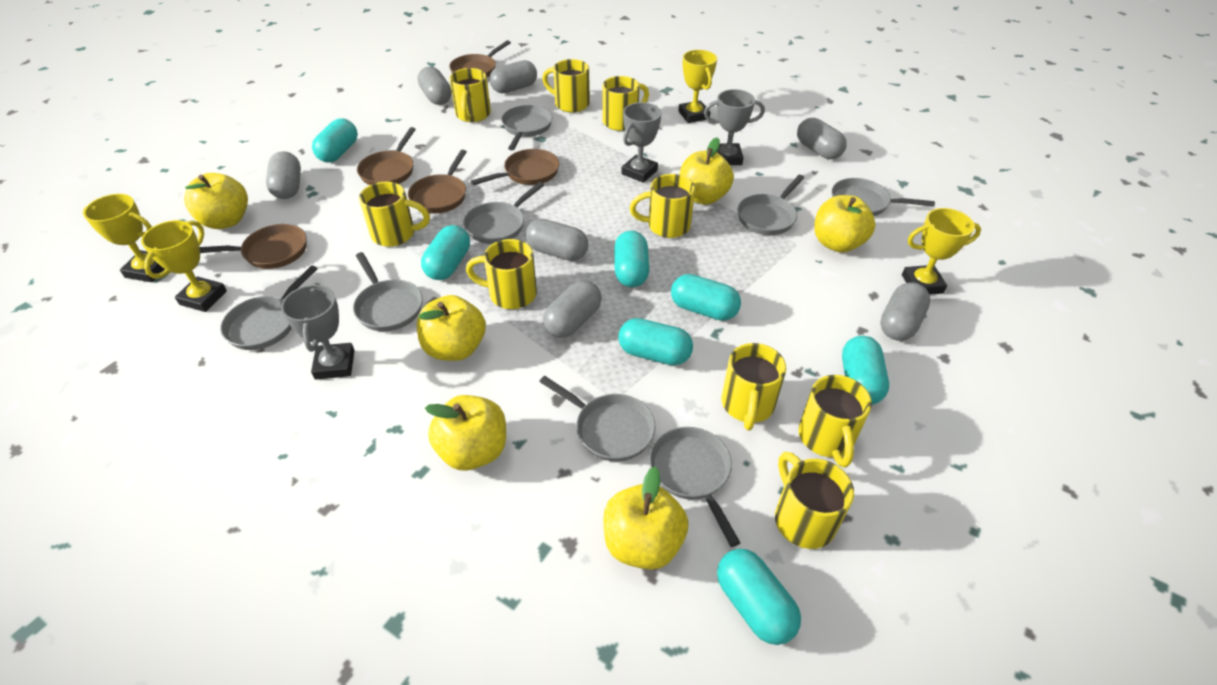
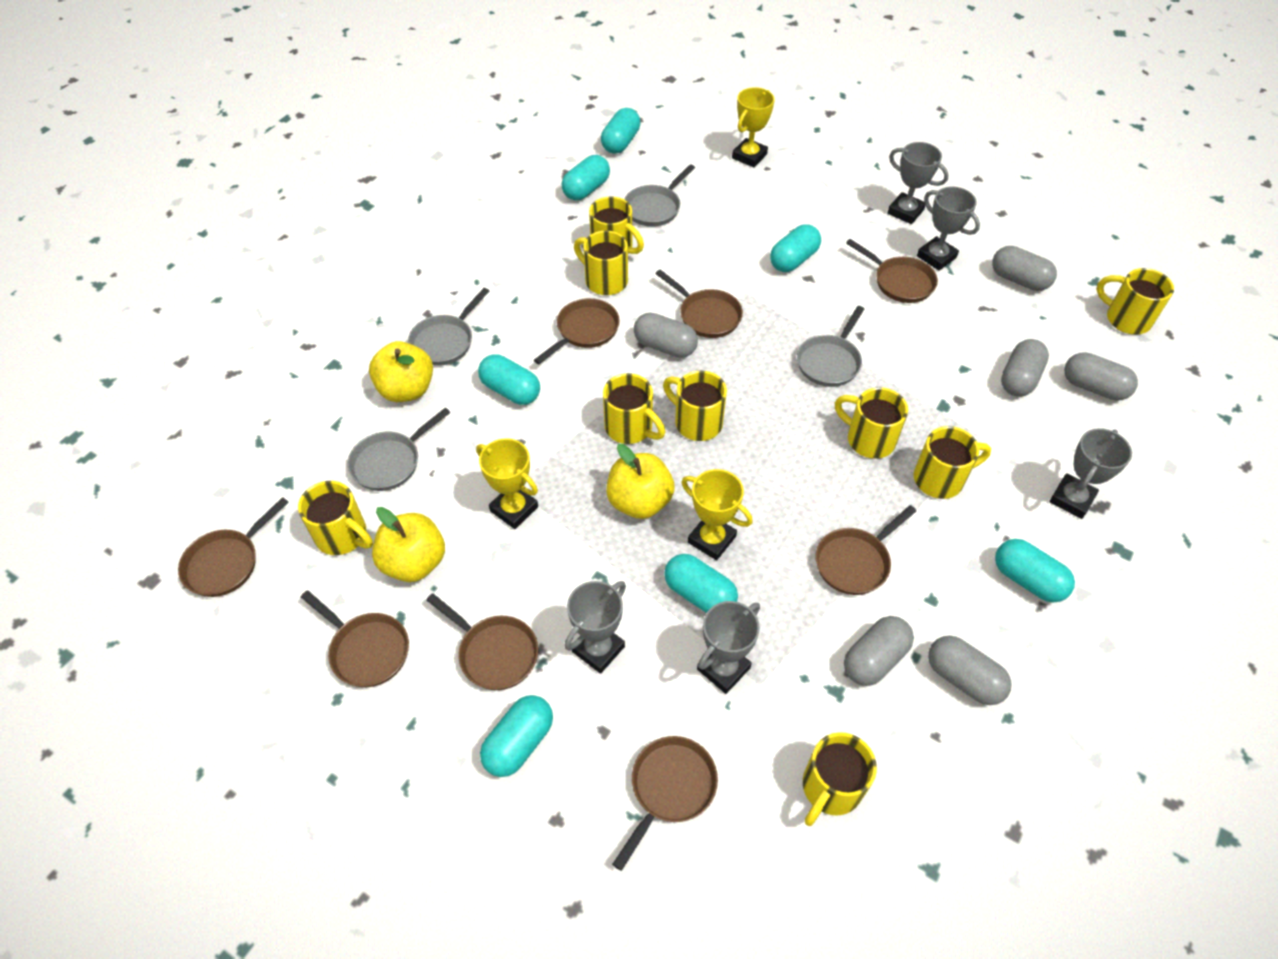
brown pan: [199,224,307,269] [357,127,416,185] [408,150,467,214] [449,40,511,77] [471,149,559,185] = 5 -> [178,497,289,597] [301,590,409,687] [426,593,538,690] [534,298,620,364] [612,736,718,871] [655,270,743,338] [815,505,916,595] [846,239,938,303] = 8
grey capsule: [266,151,301,199] [418,67,452,105] [490,60,537,93] [526,219,588,261] [543,280,602,338] [797,118,847,159] [880,282,931,341] = 7 -> [634,313,698,358] [844,616,914,686] [928,636,1012,705] [992,246,1057,291] [1001,339,1049,397] [1064,352,1138,401] = 6
grey pan: [220,265,317,350] [353,252,423,331] [463,182,544,244] [502,105,553,150] [539,376,655,462] [649,427,740,547] [737,175,804,235] [832,178,935,216] = 8 -> [348,408,451,491] [408,288,489,366] [624,164,695,227] [797,306,864,387] = 4
grey trophy: [281,283,355,380] [622,102,661,183] [704,89,765,165] = 3 -> [564,581,626,674] [697,601,760,694] [887,142,949,224] [917,186,980,271] [1049,428,1132,519] = 5
yellow apple: [184,173,248,229] [417,295,486,361] [425,395,506,470] [603,467,688,570] [680,137,734,205] [814,195,875,253] = 6 -> [369,341,433,402] [372,507,445,582] [606,444,675,519] = 3
yellow trophy: [83,194,165,282] [141,220,227,312] [678,50,717,123] [902,208,981,295] = 4 -> [476,438,538,529] [681,469,753,560] [732,87,775,167] = 3

